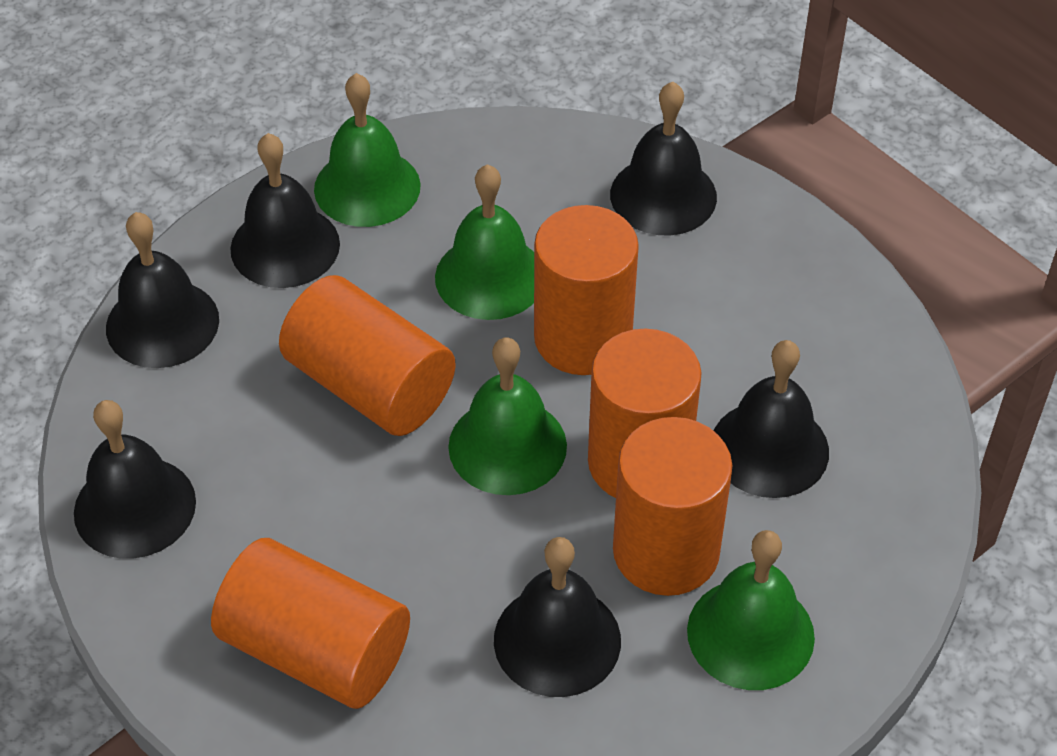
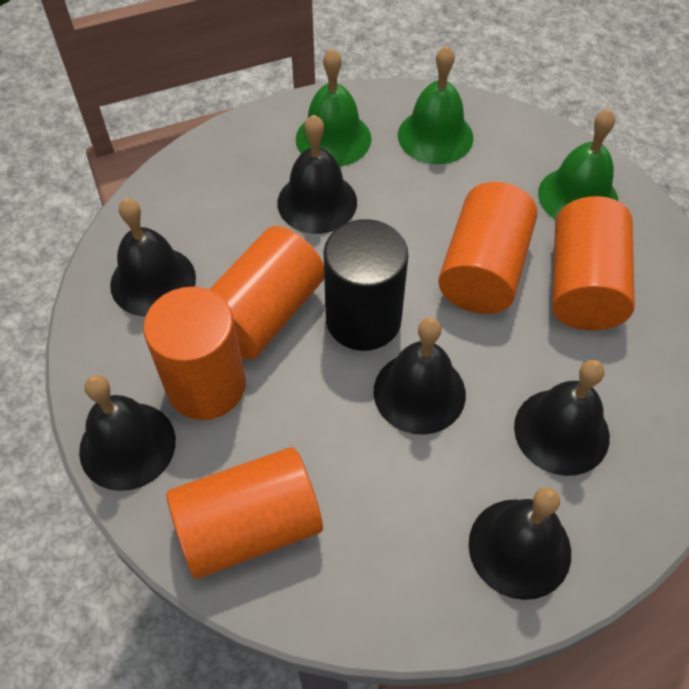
black cylinder: none = 0 -> [323,219,409,351] = 1
green bell: [314,73,421,227] [435,164,534,320] [448,337,567,495] [687,530,815,690] = 4 -> [296,48,371,167] [398,46,473,164] [538,109,618,220] = 3

